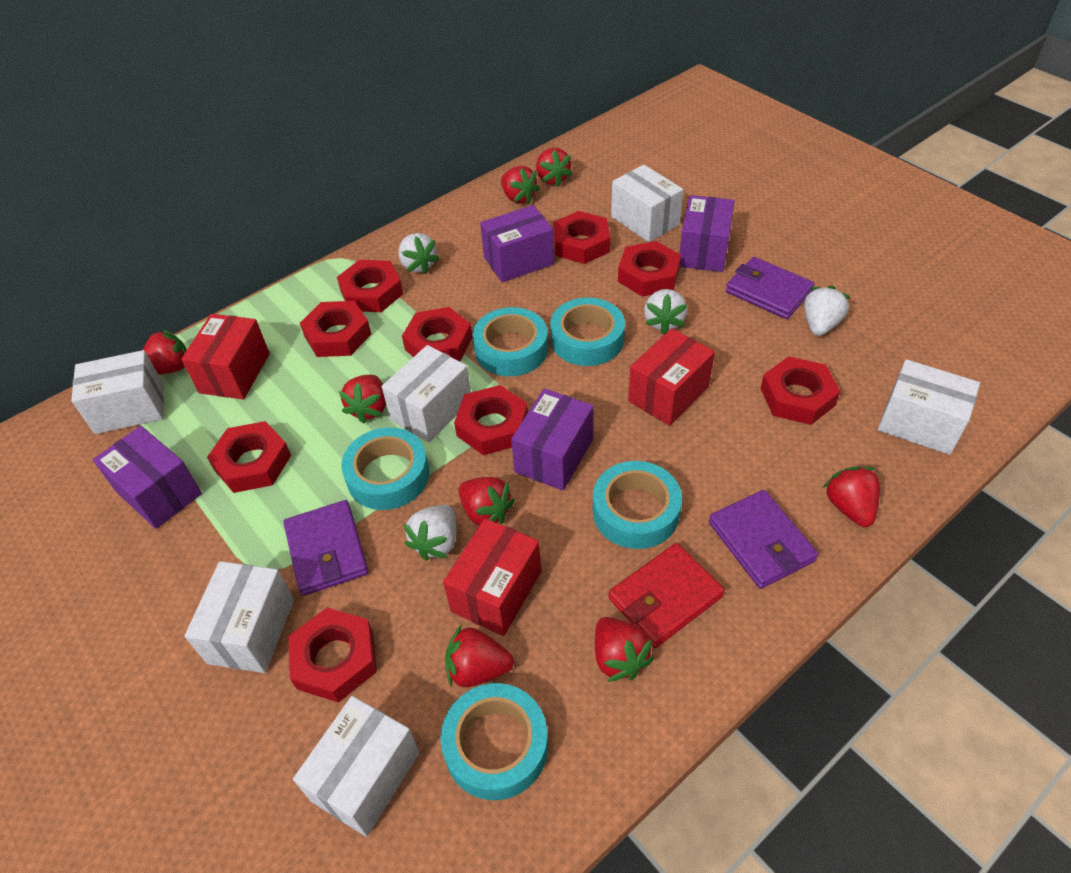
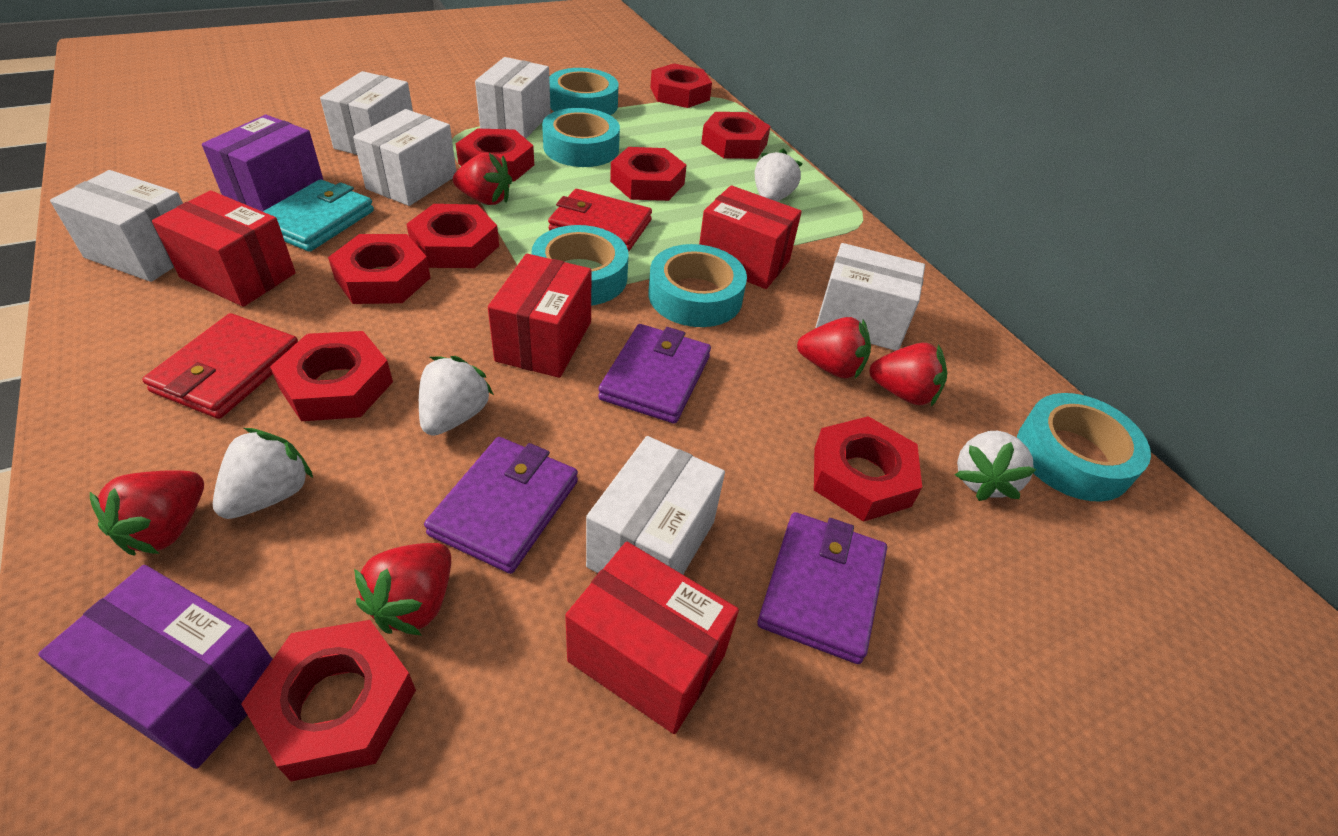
purple box: [93,426,202,529] [480,205,554,282] [511,389,594,491] [679,195,735,272] = 4 -> [38,565,273,769] [202,115,323,212] = 2
red box: [181,314,270,399] [443,518,541,636] [628,329,715,426] = 3 -> [152,191,296,307] [488,254,592,378] [565,542,739,734] [699,185,802,289] = 4
red strawberry: [143,329,187,375] [339,375,386,423] [445,624,514,687] [459,477,515,526] [501,166,540,204] [536,148,573,187] [595,617,654,682] [823,466,880,527] = 8 -> [90,470,204,556] [354,543,451,636] [453,152,512,205] [797,317,871,379] [869,343,947,406] = 5
red wallet: [608,543,725,648] = 1 -> [142,313,298,419] [548,189,652,252] = 2
turquoise wallet: none = 0 -> [263,179,374,252] = 1

